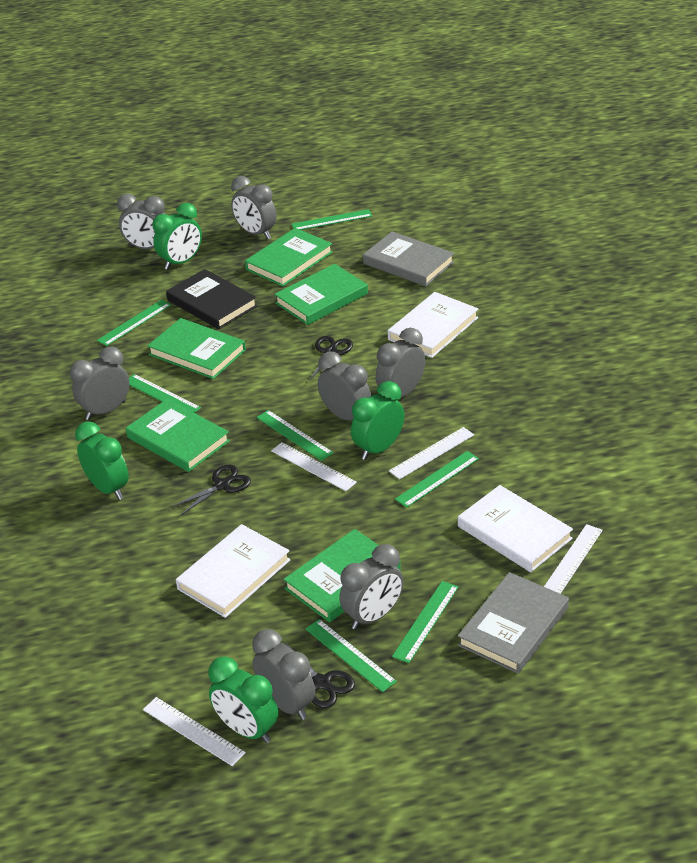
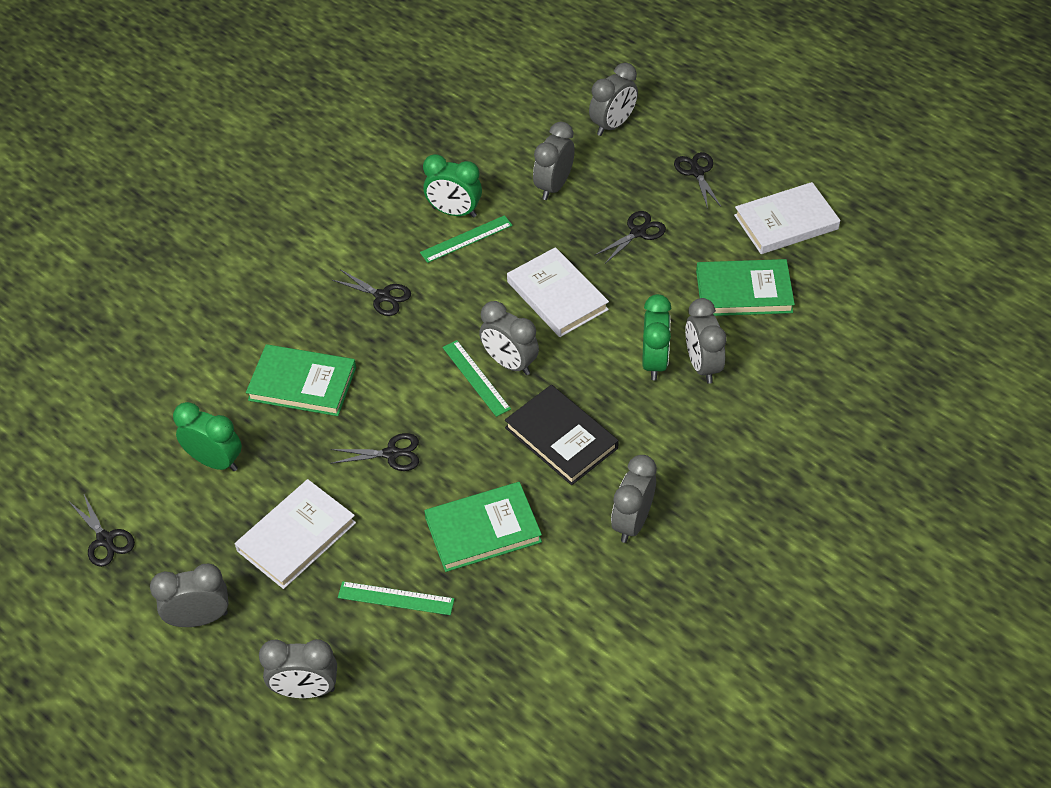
black scissors: [171,465,251,516] [284,642,355,708] [309,336,353,381] = 3 -> [69,495,135,567] [330,433,419,471] [332,269,411,316] [594,211,666,264] [674,152,721,209] = 5
green book: [126,399,230,472] [147,318,246,379] [245,228,333,286] [274,264,368,325] [284,529,401,622] = 5 -> [246,344,356,416] [424,482,542,572] [696,259,795,316] = 3
green clock: [75,421,129,500] [152,203,202,270] [208,656,278,743] [351,381,405,460] = 4 -> [173,402,242,471] [423,154,482,218] [642,294,671,380] = 3
green ruler: [97,300,171,346] [129,374,201,413] [257,410,333,461] [291,209,372,230] [305,619,397,692] [392,581,458,663] [395,451,479,508] = 7 -> [338,581,454,615] [420,215,513,263] [442,340,511,417] = 3
grey book: [363,231,454,286] [458,572,569,674] = 2 -> none = 0
white ruler: [143,697,246,766] [271,442,357,491] [389,427,474,479] [544,524,603,594] = 4 -> none = 0

